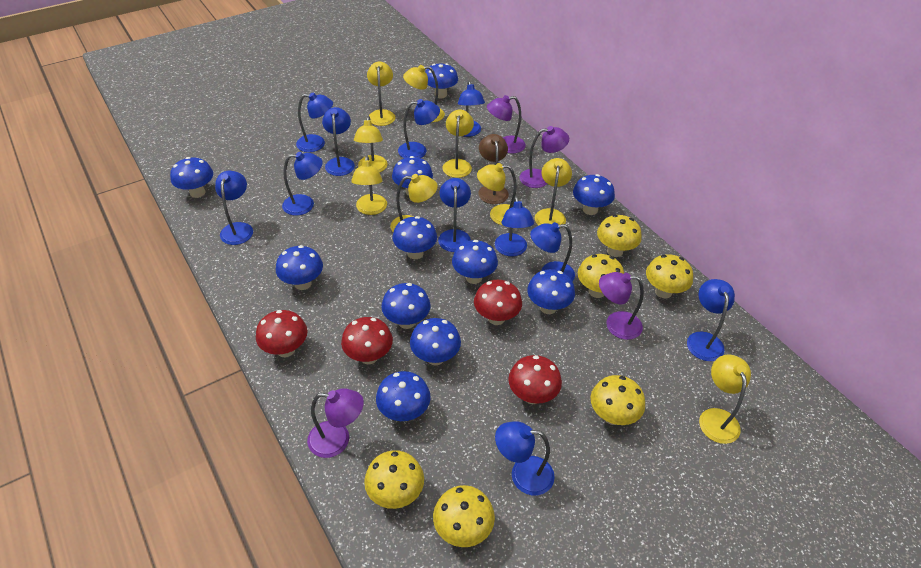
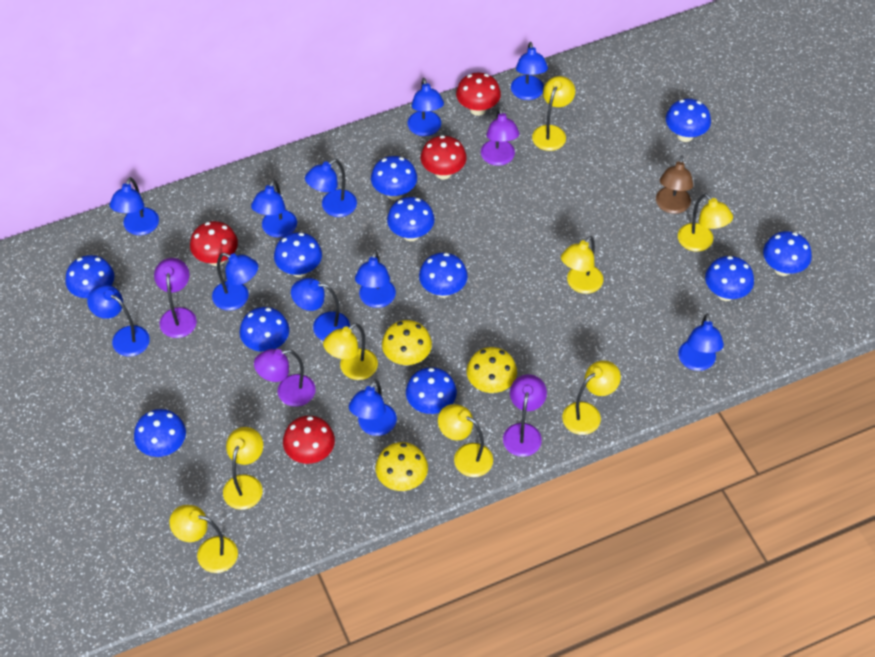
yellow lamp: [351,156,387,215] [354,116,388,173] [367,61,396,126] [390,174,438,233] [403,65,445,122] [443,110,474,178] [477,163,517,225] [535,158,572,229] [699,354,751,444] = 9 -> [170,505,238,573] [223,427,263,510] [323,323,378,380] [438,404,493,477] [532,76,575,151] [561,236,603,294] [562,360,621,435] [678,194,733,252] = 8
yellow mushroom: [364,450,424,509] [433,485,495,547] [578,254,624,298] [590,375,645,425] [597,215,642,257] [646,254,693,298] = 6 -> [376,442,428,491] [382,320,432,366] [467,347,517,393] = 3

